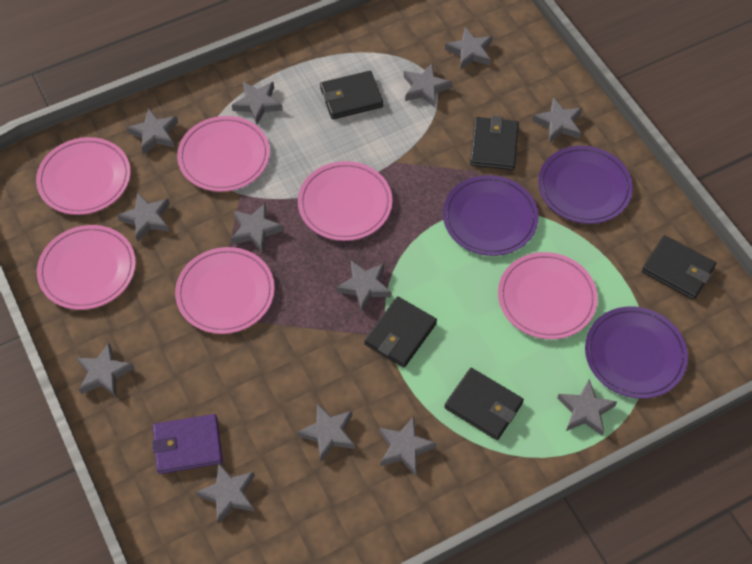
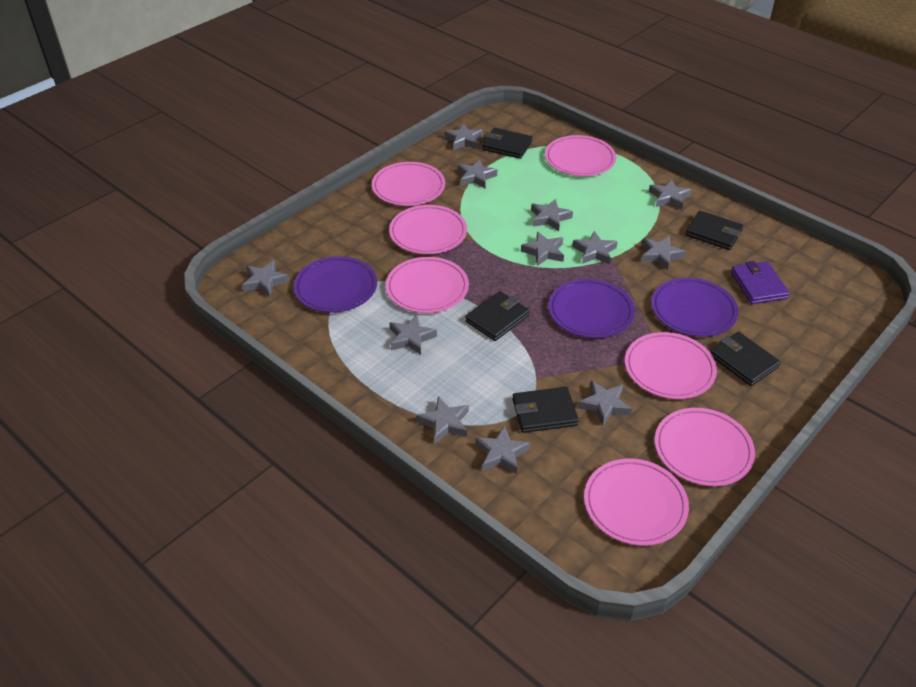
grey star: [77,343,134,397] [117,192,170,242] [126,108,178,154] [196,462,255,524] [231,203,284,253] [232,82,283,124] [297,403,355,461] [336,261,391,312] [379,416,437,476] [404,64,452,108] [445,27,493,70] [532,97,582,143] [557,379,617,436] = 13 -> [242,260,289,297] [389,315,437,355] [417,396,469,443] [445,124,483,150] [458,159,497,188] [475,425,530,474] [521,232,564,266] [531,199,573,231] [572,231,618,265] [578,380,632,426] [641,236,686,271] [649,179,692,210] = 12
pink plate: [36,137,130,215] [37,225,136,310] [175,247,275,334] [177,116,270,192] [298,161,392,241] [498,252,598,339] = 6 -> [372,162,445,206] [386,257,469,313] [389,205,467,254] [545,135,616,176] [584,459,689,546] [625,332,717,399] [655,408,755,486] = 7

